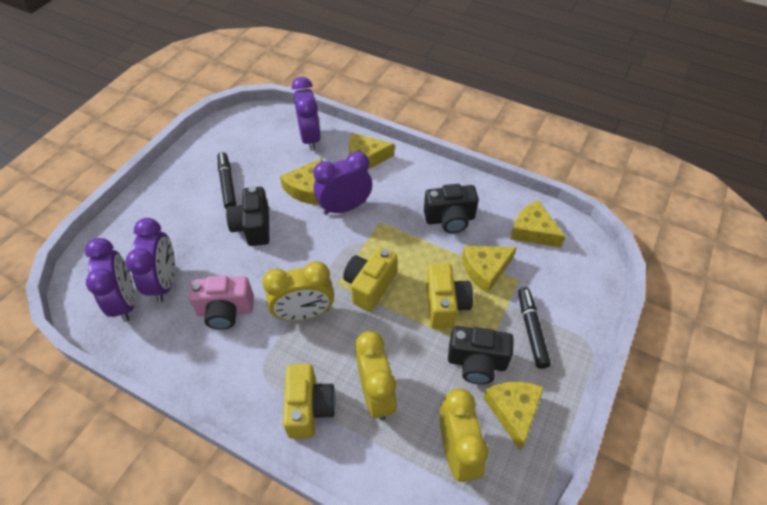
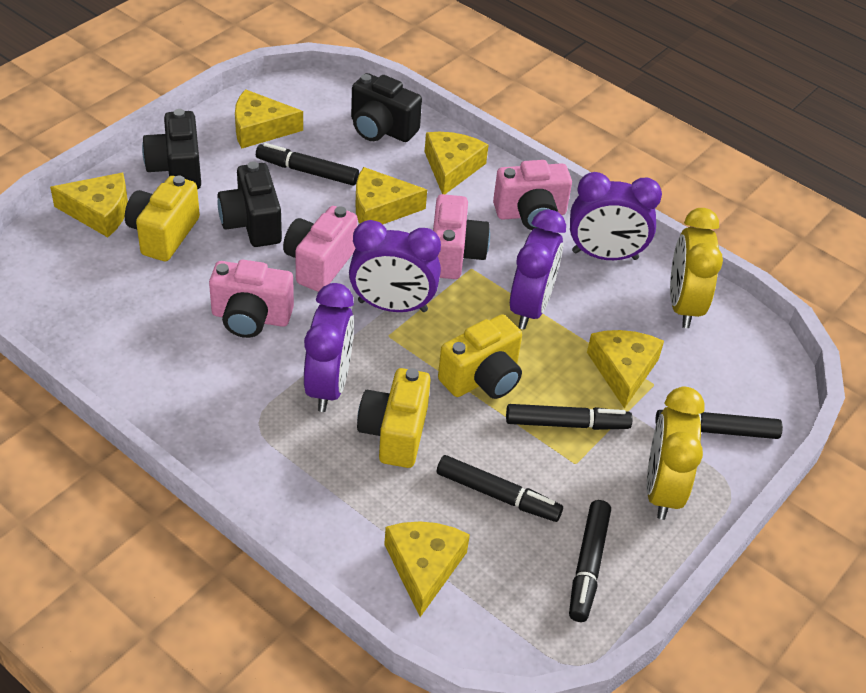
black marker: [218,152,236,209] [518,287,551,369] = 2 -> [256,143,359,185] [437,455,563,522] [506,404,633,430] [569,500,611,622] [655,410,783,439] = 5
pink camera: [188,275,254,330] = 1 -> [209,260,294,338] [283,206,358,292] [433,194,490,279] [493,160,572,230] = 4
yellow cheese: [280,158,323,205] [349,133,395,169] [462,246,517,293] [483,382,544,450] [510,200,566,248] = 5 -> [50,173,128,237] [235,89,303,148] [356,167,427,225] [384,521,470,617] [425,132,489,194] [587,330,664,409] = 6
yellow clock: [262,262,334,321] [355,331,397,421] [440,389,488,482] = 3 -> [647,387,705,520] [670,208,723,328] = 2

